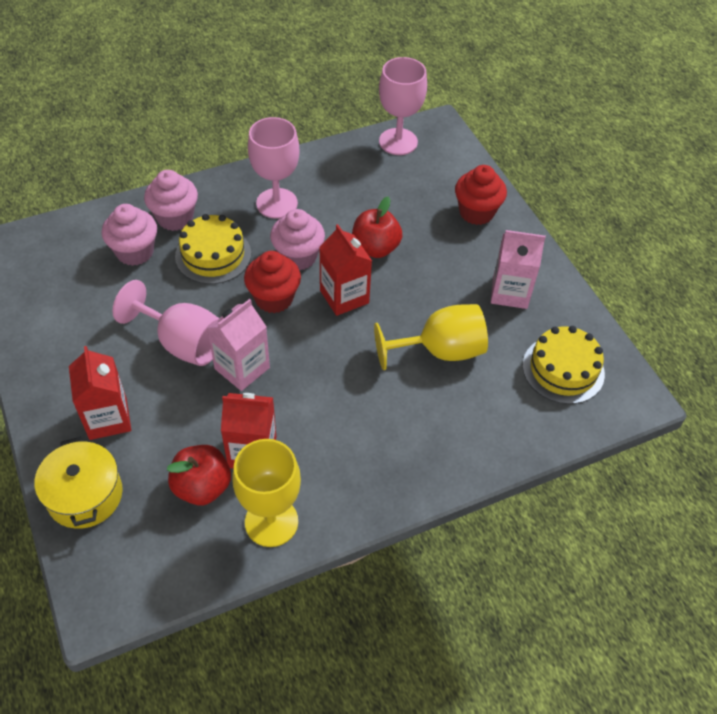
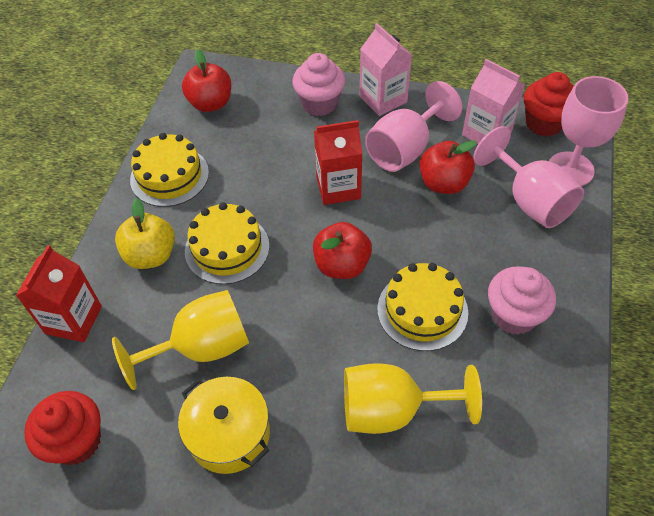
pink cupcake: [102,204,157,266] [144,170,198,231] [270,209,325,271] = 3 -> [292,53,345,116] [488,266,556,335] = 2
red apple: [167,445,231,505] [352,196,402,258] = 2 -> [182,49,231,112] [313,222,372,279] [419,140,477,194] = 3
red carton: [69,346,131,440] [221,393,276,469] [319,224,372,316] = 3 -> [16,245,102,342] [314,120,363,205] = 2
yellow apple: none = 0 -> [115,198,175,269] = 1
yellow cake: [175,214,251,284] [523,326,605,404] = 2 -> [130,133,209,207] [185,202,270,284] [377,263,468,351] = 3

